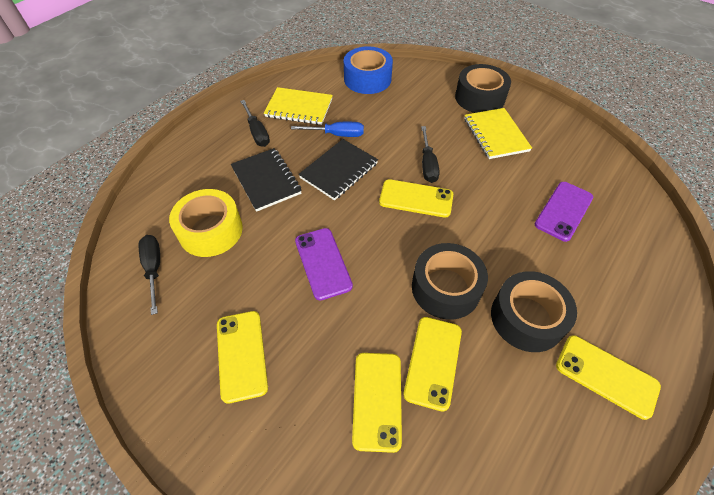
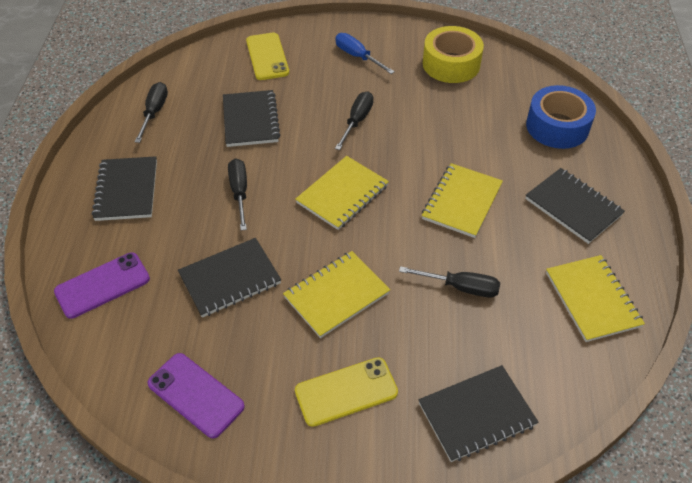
black notebook: [231,148,302,212] [298,139,378,200] = 2 -> [92,156,157,221] [178,238,281,318] [223,90,280,147] [418,365,538,462] [525,168,625,244] = 5
black screwdriver: [139,235,160,315] [240,100,270,147] [421,126,440,183] = 3 -> [135,82,168,143] [228,158,247,231] [335,92,374,150] [399,266,500,297] = 4
black tape: [412,243,488,320] [455,64,511,113] [491,271,577,352] = 3 -> none = 0
yellow notebook: [264,87,333,125] [464,108,532,159] = 2 -> [283,251,390,338] [296,156,389,230] [422,163,503,238] [546,255,645,342] = 4
yellow phone: [217,311,268,404] [352,353,402,453] [379,179,453,218] [403,317,462,412] [556,335,661,420] = 5 -> [246,33,289,80] [295,357,398,427] = 2

